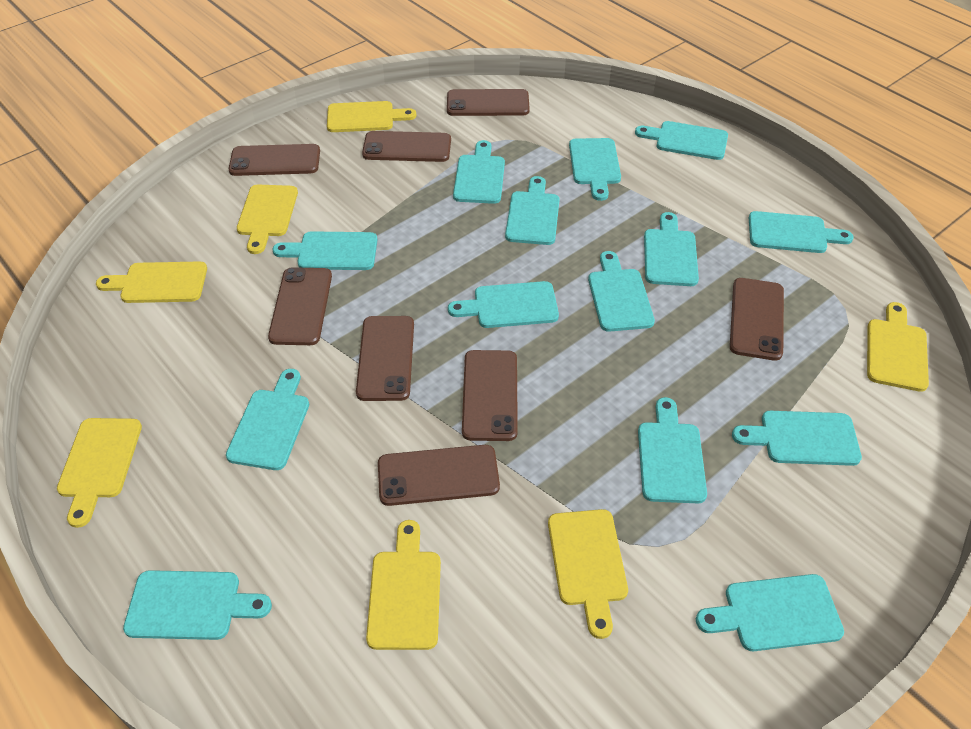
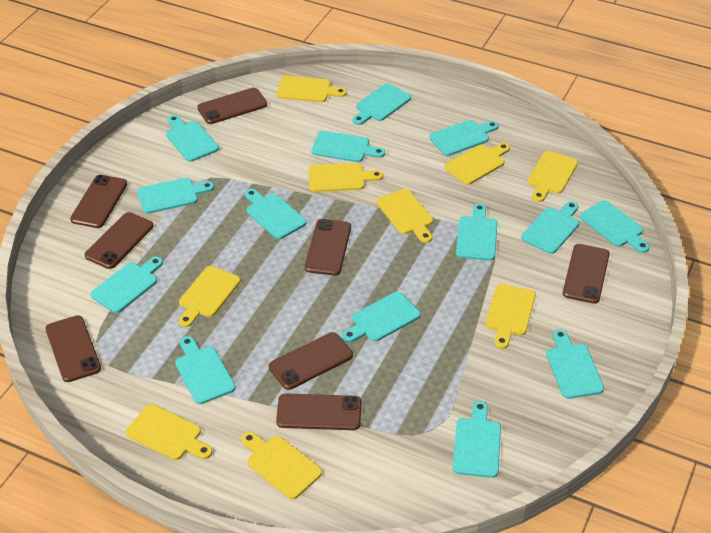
yellow cutting board: [57,418,142,528] [96,261,207,303] [237,184,298,254] [327,101,416,132] [366,520,441,650] [548,509,628,639] [867,302,929,392] = 7 -> [126,404,212,460] [179,266,240,327] [241,432,322,499] [277,76,347,102] [308,163,383,192] [377,189,433,243] [445,143,510,185] [486,284,536,349] [528,151,578,202] = 9

